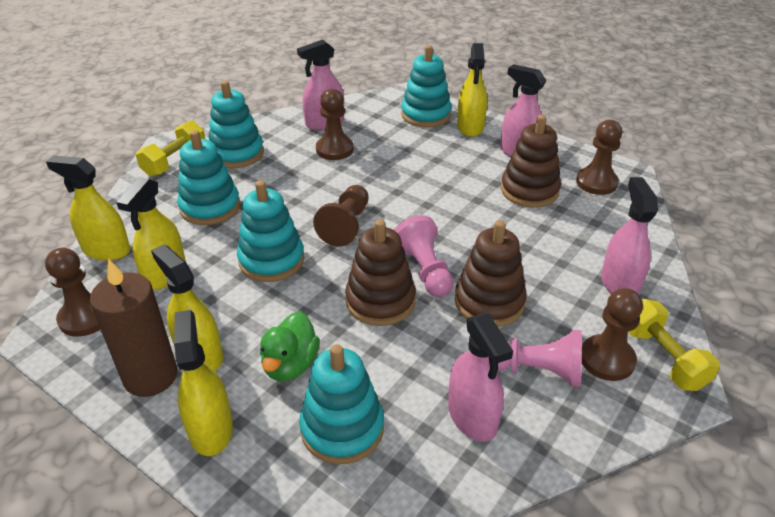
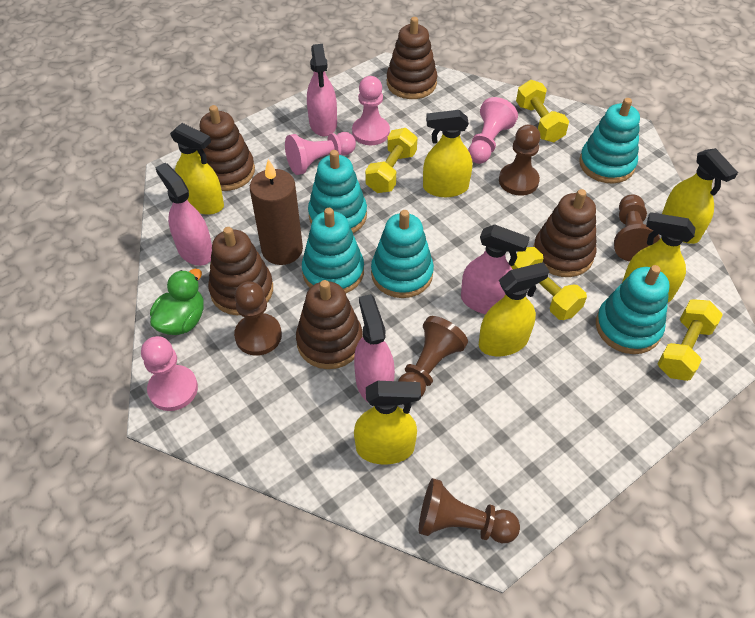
brown stacking toy: [345,219,416,326] [455,220,527,327] [501,115,561,208] = 3 -> [200,105,255,191] [208,227,273,315] [296,280,363,369] [387,17,437,99] [533,189,597,277] = 5
pink pawn: [394,215,453,297] [498,330,582,387] = 2 -> [141,336,198,411] [285,132,356,175] [352,76,390,145] [468,97,518,164] = 4
yellow dumbbell: [136,120,205,177] [628,299,720,391] = 2 -> [365,128,418,193] [511,247,587,320] [516,80,569,142] [658,299,723,381] = 4
yellow spray bottle: [46,155,130,261] [116,177,186,290] [151,244,223,370] [174,310,233,456] [457,43,487,137] = 5 -> [170,123,224,215] [354,381,421,465] [423,110,472,197] [479,262,549,356] [622,212,695,303] [662,148,738,244] = 6

